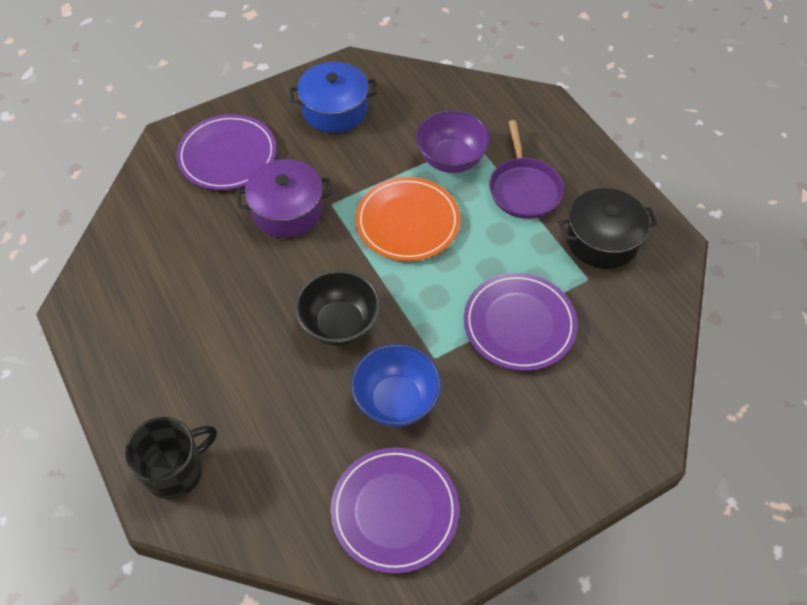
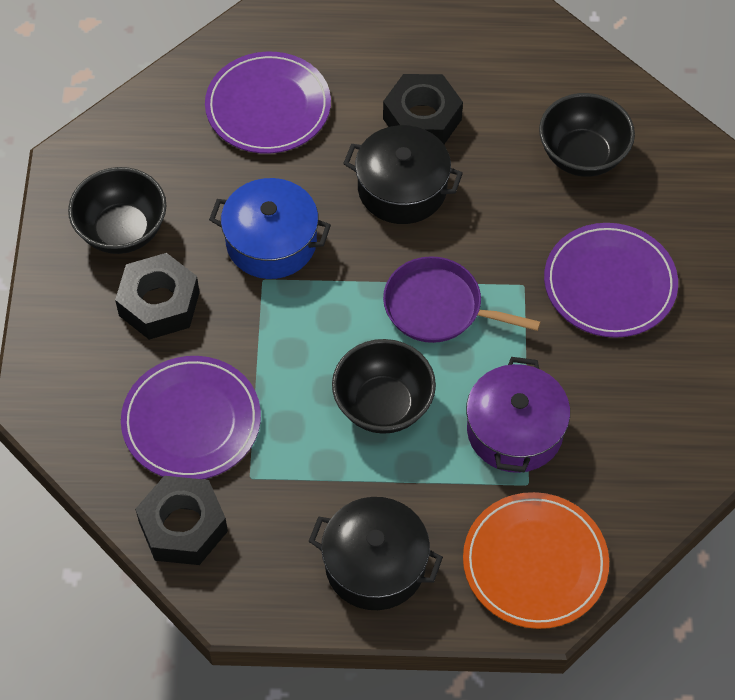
black bowl: [295,270,380,346] = 1 -> [68,167,166,254] [332,339,436,434] [539,93,635,177] = 3
black mug: [124,417,217,499] = 1 -> none = 0
black nut: none = 0 -> [115,253,200,340] [135,476,228,565] [383,74,463,144] = 3
black pot: [558,188,658,269] = 1 -> [309,497,443,610] [343,125,463,224] = 2
blue bowl: [351,344,441,427] = 1 -> none = 0
purple bowl: [416,110,490,173] = 1 -> none = 0

